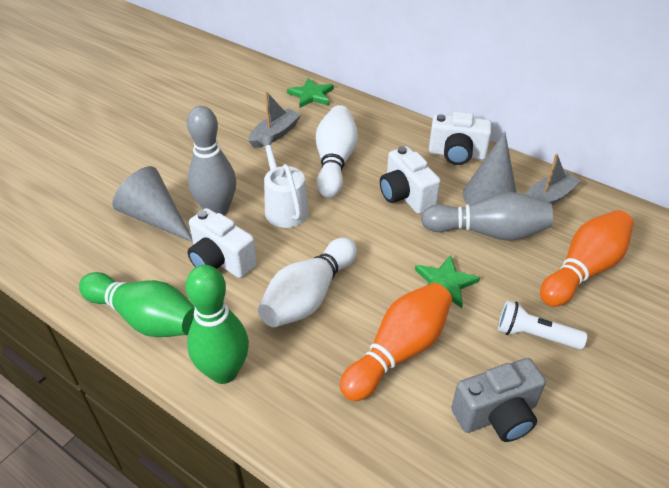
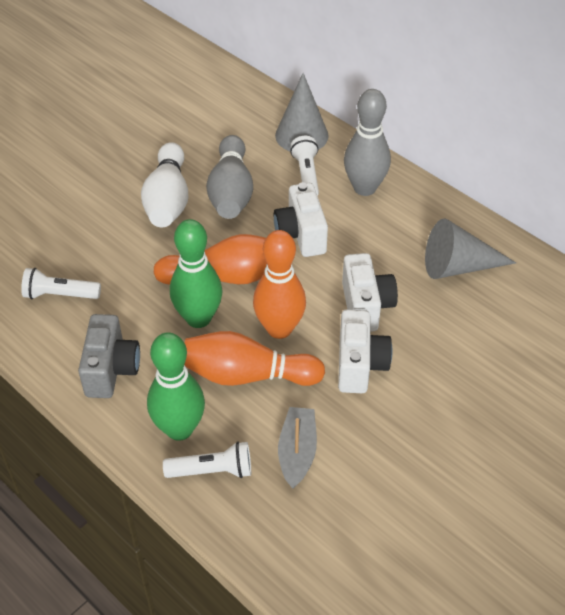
green star: [287,78,334,108] [415,255,480,308] = 2 -> none = 0
grey boat: [248,91,301,148] [525,154,581,205] = 2 -> [278,407,317,489] = 1
orange bowling pin: [340,283,452,401] [540,210,634,307] = 2 -> [154,234,267,285] [184,331,325,386] [253,230,306,339] = 3
white bowling pin: [258,238,357,327] [316,105,358,198] = 2 -> [141,142,188,227] = 1
white flashlight: [498,300,587,349] = 1 -> [21,268,101,299] [163,441,251,478] [290,136,319,196] = 3
white watering can: [258,136,309,228] = 1 -> none = 0

